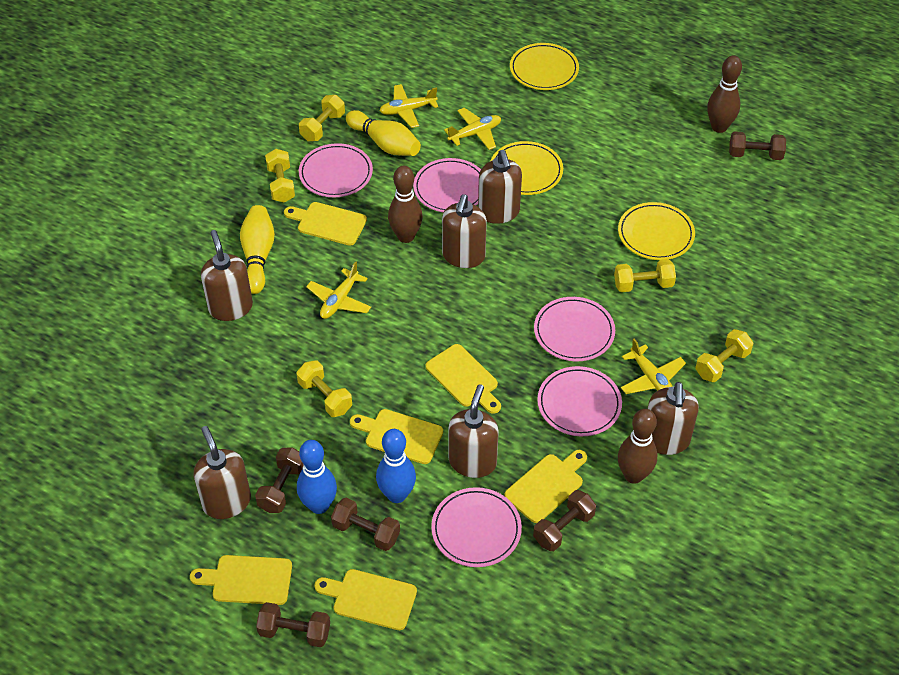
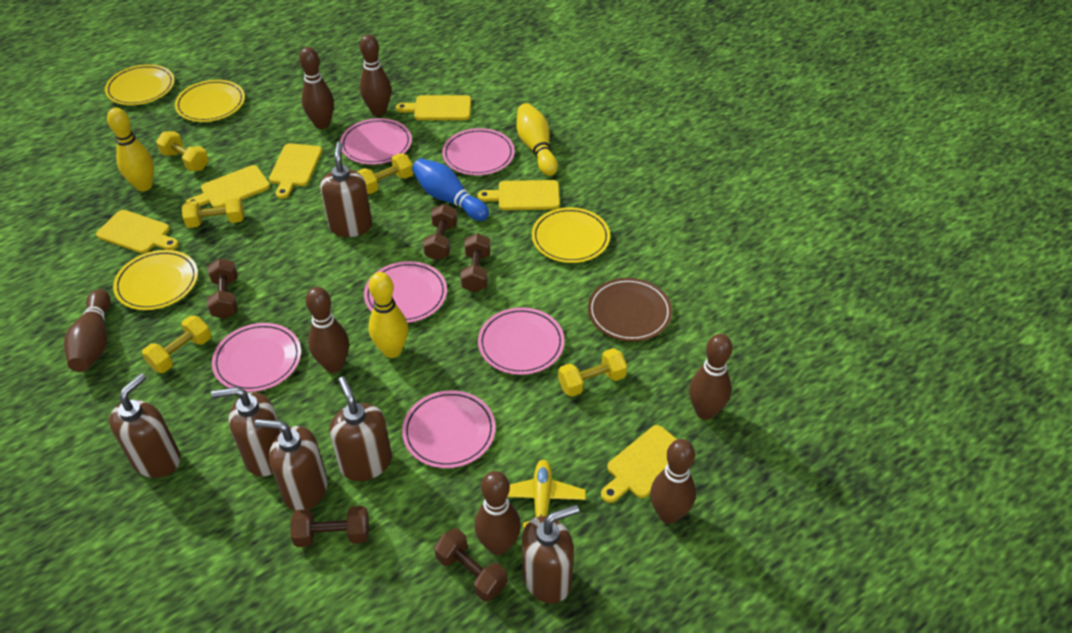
blue bowling pin: [297,440,337,514] [376,429,416,503] = 2 -> [412,158,489,221] = 1
brown bowling pin: [388,166,423,243] [618,409,657,484] [707,56,742,133] = 3 -> [64,289,111,372] [299,47,334,129] [306,287,349,373] [360,34,391,116] [475,471,521,555] [650,439,696,524] [689,334,732,420] = 7
brown plate: none = 0 -> [588,278,672,342] = 1
pink plate: [299,143,373,197] [413,158,481,213] [431,487,522,567] [534,297,615,361] [537,366,622,436] = 5 -> [212,323,301,392] [340,118,412,165] [364,261,447,323] [402,390,496,468] [442,128,515,175] [478,307,565,375] = 6
yellow bowling pin: [240,205,275,294] [346,110,421,156] = 2 -> [107,108,154,191] [368,272,408,358] [517,103,558,176] = 3
yellow plane: [306,261,371,319] [379,84,438,128] [444,108,501,150] [621,339,686,394] = 4 -> [507,460,586,529] = 1
yellow plate: [491,141,563,195] [510,43,579,90] [618,202,695,260] = 3 -> [105,64,175,105] [113,250,198,310] [175,80,245,122] [532,207,610,263] = 4

